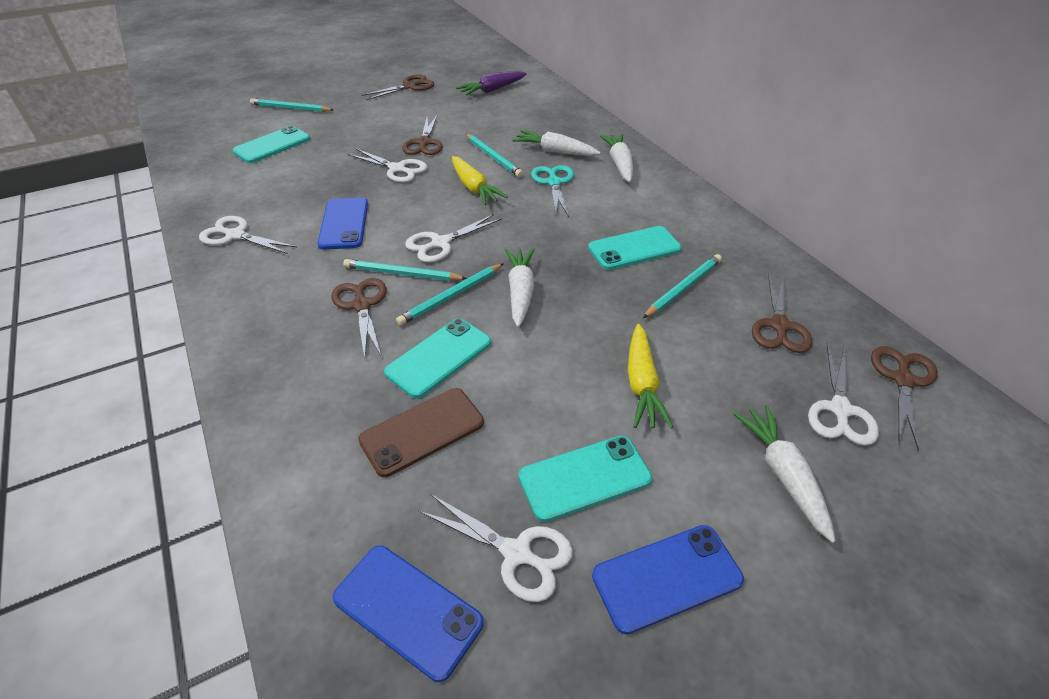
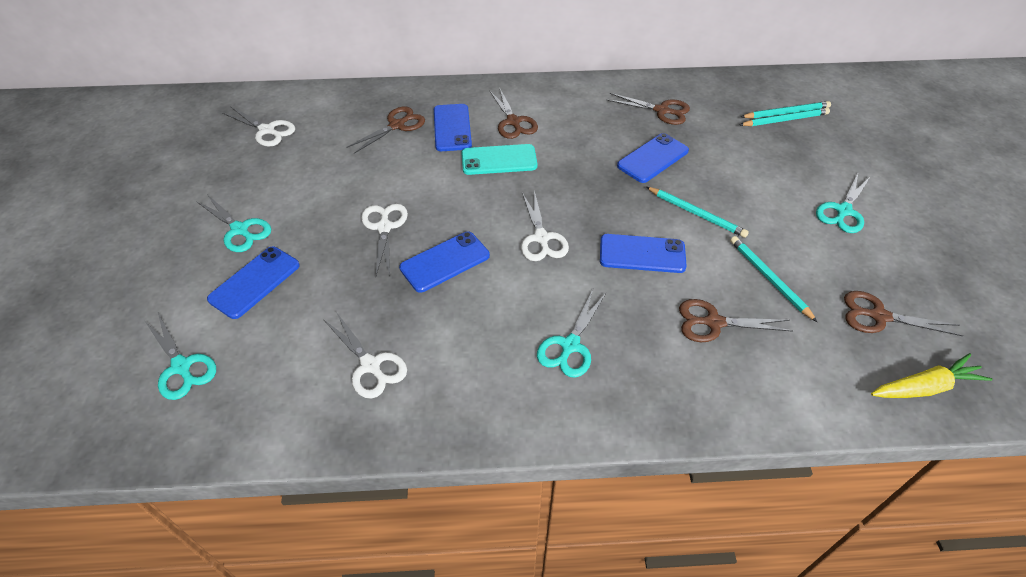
blue phone: [318,197,368,250] [333,545,484,682] [592,525,744,635] = 3 -> [207,247,300,319] [399,232,490,293] [434,104,472,151] [600,234,687,273] [617,133,689,183] = 5
brown phone: [358,388,484,477] = 1 -> none = 0
purple carrot: [456,71,527,96] = 1 -> none = 0
turquoise pencil: [250,98,334,112] [343,259,467,281] [396,263,504,326] [465,133,523,177] [643,254,722,318] = 5 -> [646,187,749,238] [730,236,817,322] [740,108,830,126] [741,101,831,119] = 4
turquoise phone: [232,125,310,163] [384,318,491,399] [519,436,652,522] [588,226,682,270] = 4 -> [461,144,537,175] = 1
turquoise scissors: [531,165,574,217] = 1 -> [145,313,216,400] [196,195,271,252] [537,290,606,378] [816,174,871,233] = 4
white carrot: [505,248,535,327] [512,130,601,156] [600,134,633,182] [733,405,836,543] = 4 -> none = 0
white scissors: [199,216,297,254] [348,148,427,183] [405,214,502,263] [419,494,573,602] [808,344,879,446] = 5 -> [223,106,295,146] [323,312,407,399] [361,204,408,275] [521,190,569,261] = 4
yellow carrot: [452,156,508,205] [628,324,673,428] = 2 -> [871,353,993,398] = 1

